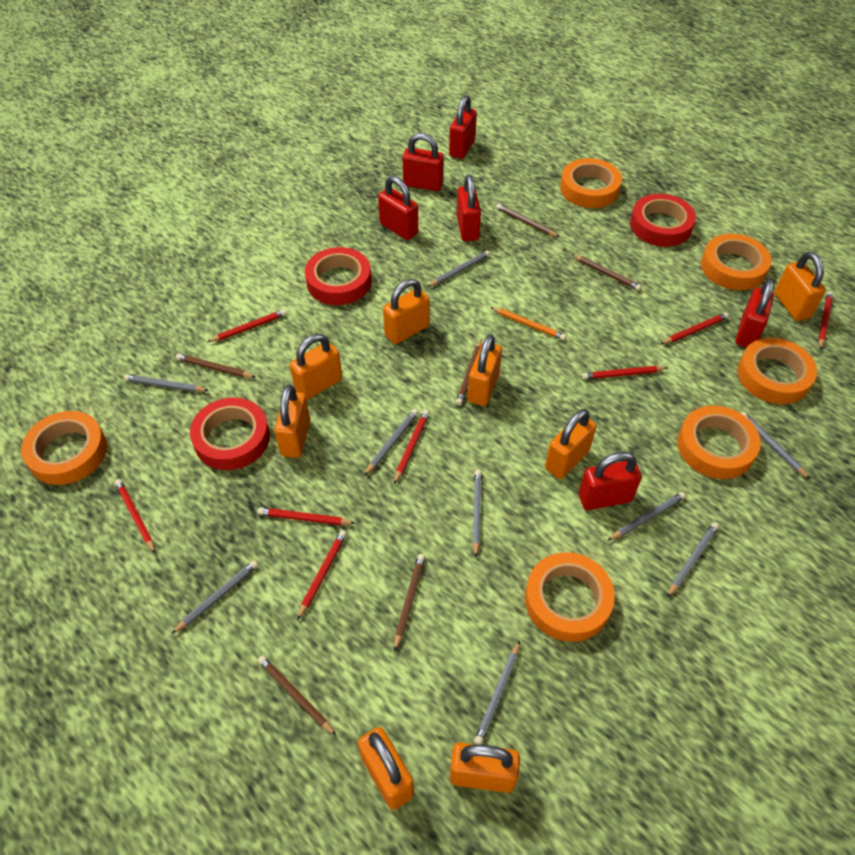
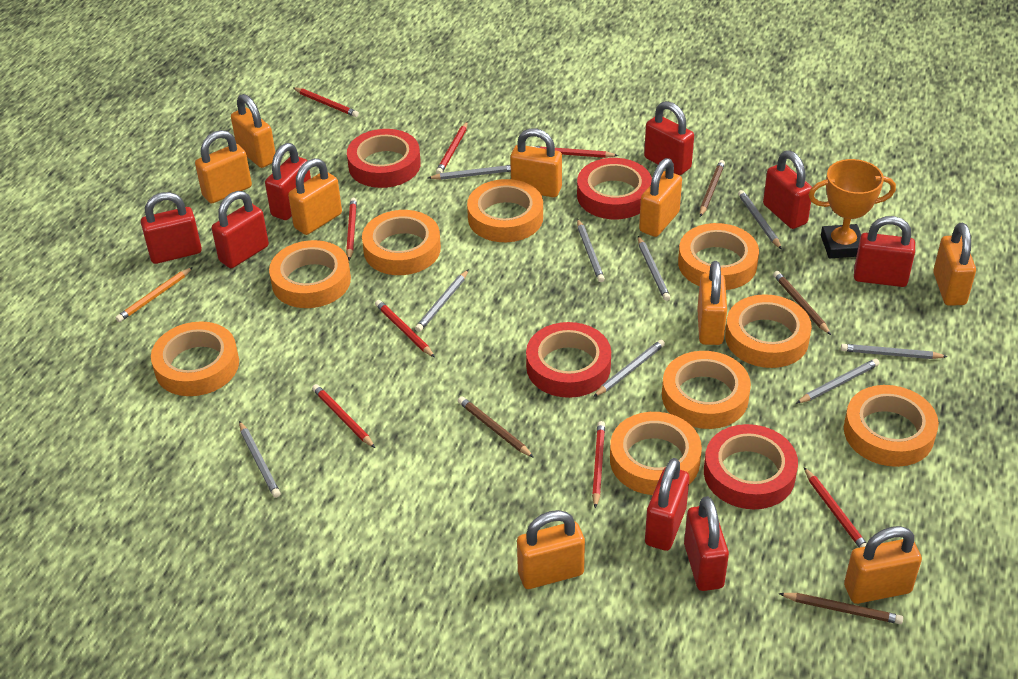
brown pencil: [176,354,255,378] [258,655,336,736] [394,554,425,652] [456,339,482,405] [496,204,559,237] [571,254,641,291] = 6 -> [458,396,534,458] [700,160,725,217] [773,271,831,335] [779,593,903,624] = 4
orange padlock: [274,385,310,458] [290,334,342,400] [358,727,414,810] [383,279,429,344] [450,742,520,793] [468,334,502,406] [545,409,596,479] [774,252,826,321] = 8 -> [195,130,252,204] [231,94,276,168] [288,158,342,235] [510,128,562,197] [517,510,585,589] [639,158,682,237] [697,261,727,345] [844,526,922,604] [933,223,976,306] = 9
orange tape: [21,411,107,485] [525,552,615,642] [560,158,622,208] [677,405,761,479] [701,234,772,290] [737,338,817,404] = 6 -> [151,321,239,396] [269,240,351,308] [362,210,441,275] [467,179,543,242] [610,412,702,495] [662,351,751,429] [678,223,759,290] [725,294,812,368] [844,385,939,467] = 9
orange trophy: none = 0 -> [809,159,896,258] = 1
red padlock: [378,176,418,240] [402,133,444,191] [449,95,477,159] [457,175,481,241] [579,452,642,510] [736,279,774,347] = 6 -> [141,192,202,264] [212,191,269,268] [265,143,311,220] [644,101,694,175] [645,458,689,551] [684,496,729,591] [763,150,812,229] [854,216,915,287] = 8
red tape: [190,397,270,470] [305,247,371,305] [630,194,696,247] = 3 -> [347,129,421,188] [526,322,611,398] [577,158,652,219] [704,424,798,509] = 4

